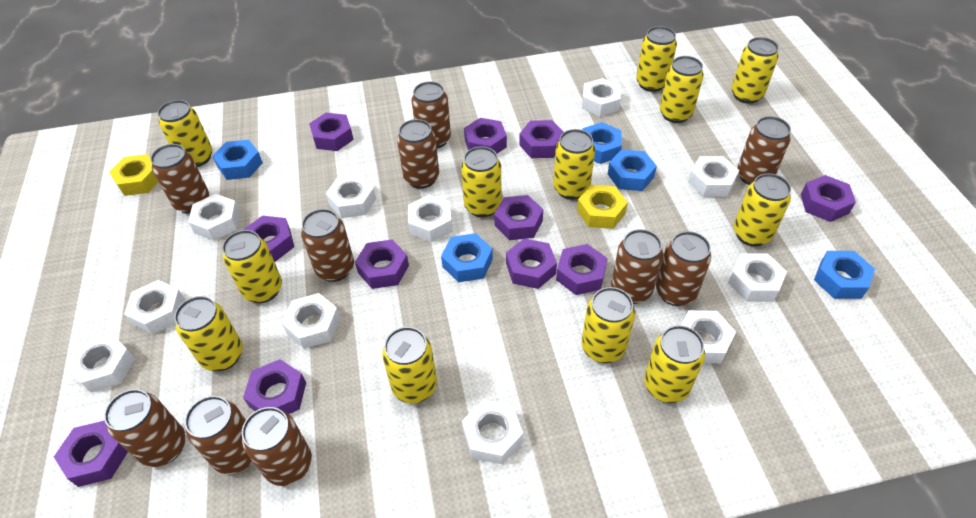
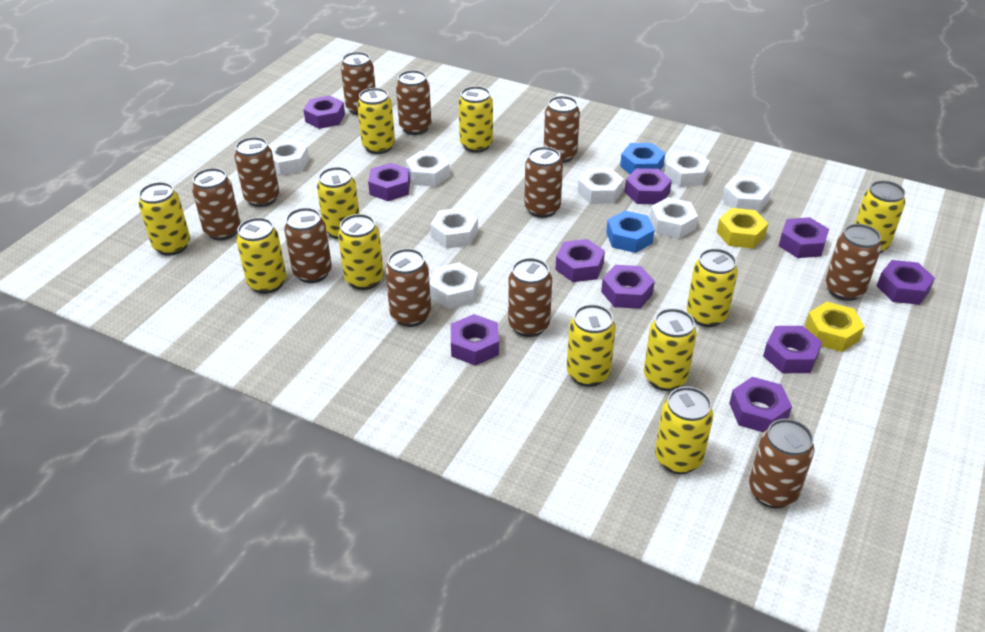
blue nut: [213,140,263,180] [441,233,493,282] [582,122,622,164] [608,149,657,191] [814,251,875,299] = 5 -> [606,211,655,253] [620,143,665,174] = 2
brown can: [104,389,186,467] [150,144,209,214] [185,396,252,474] [242,407,312,486] [301,209,354,282] [397,119,439,189] [411,81,451,149] [611,229,663,304] [656,231,711,306] [737,116,791,185] = 10 -> [192,168,240,241] [234,137,279,207] [284,208,332,283] [341,52,376,115] [385,248,431,327] [396,70,432,135] [508,258,552,337] [524,147,563,218] [544,96,580,163] [749,419,815,508] [825,224,881,301] = 11
purple nut: [54,421,128,487] [243,215,294,262] [243,359,306,414] [309,113,354,151] [355,240,409,289] [464,118,507,154] [494,195,543,240] [506,238,557,289] [519,120,564,158] [556,244,608,295] [801,175,856,222] = 11 -> [303,95,345,129] [368,163,410,201] [451,314,499,366] [555,239,605,282] [601,265,655,309] [625,168,672,204] [729,377,792,433] [763,326,822,373] [779,217,829,258] [877,260,935,305] = 10
white nut: [66,333,135,392] [124,280,185,335] [188,194,240,241] [282,293,340,349] [326,174,376,218] [408,195,452,242] [462,400,523,464] [582,78,621,116] [681,310,736,363] [688,156,739,197] [728,253,787,302] = 11 -> [269,139,309,176] [406,151,450,187] [430,208,478,249] [430,262,478,309] [578,168,624,204] [650,197,698,239] [665,151,710,187] [722,176,771,213] = 8
yellow can: [157,100,212,167] [174,296,243,371] [222,230,282,303] [382,327,437,404] [461,146,502,217] [553,129,595,200] [582,287,635,363] [636,26,677,92] [644,325,705,403] [660,56,704,123] [731,37,779,104] [734,173,791,247] = 12 -> [138,182,190,256] [236,217,286,294] [317,167,359,239] [338,214,384,290] [357,88,395,154] [459,86,493,153] [567,304,616,387] [644,308,697,391] [655,387,713,474] [687,248,738,327] [855,180,905,253] = 11

